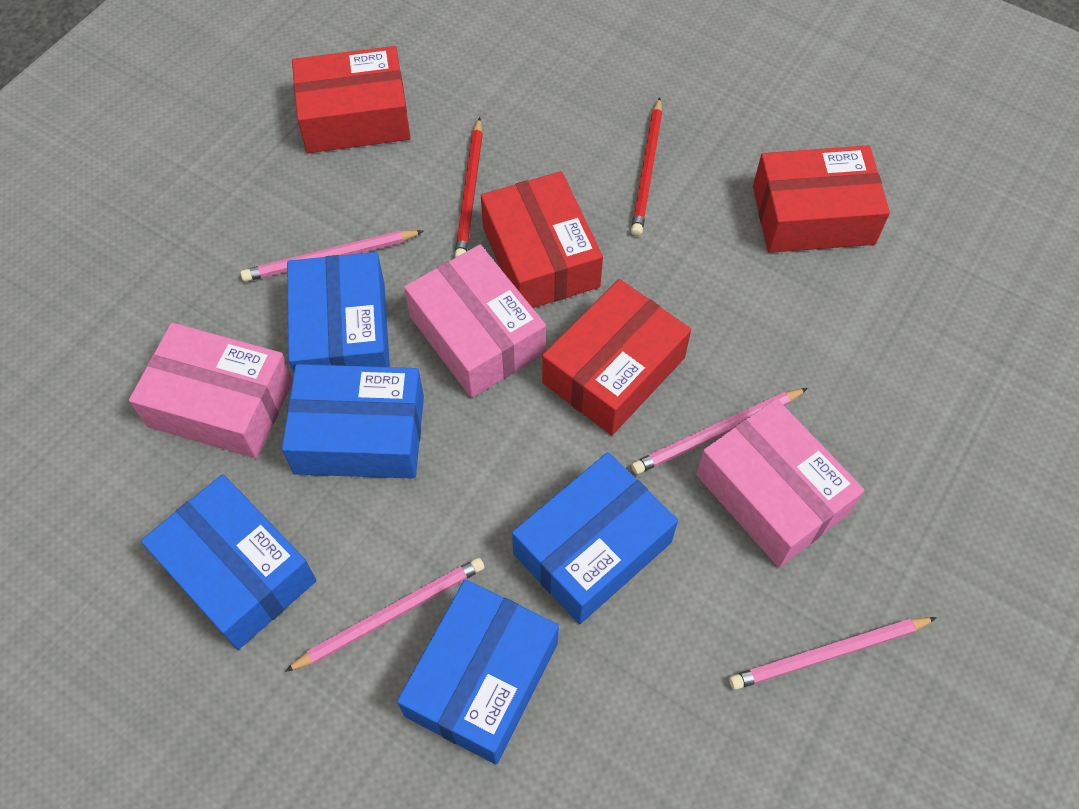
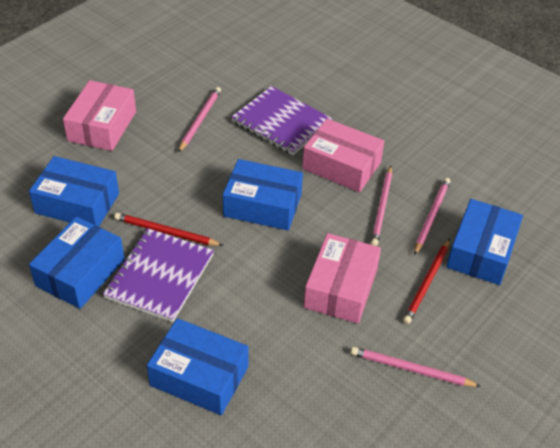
purple notebook: none = 0 -> [103,228,214,322] [231,86,332,155] = 2
red box: [292,46,411,153] [481,171,603,308] [542,279,691,435] [753,145,890,253] = 4 -> none = 0

